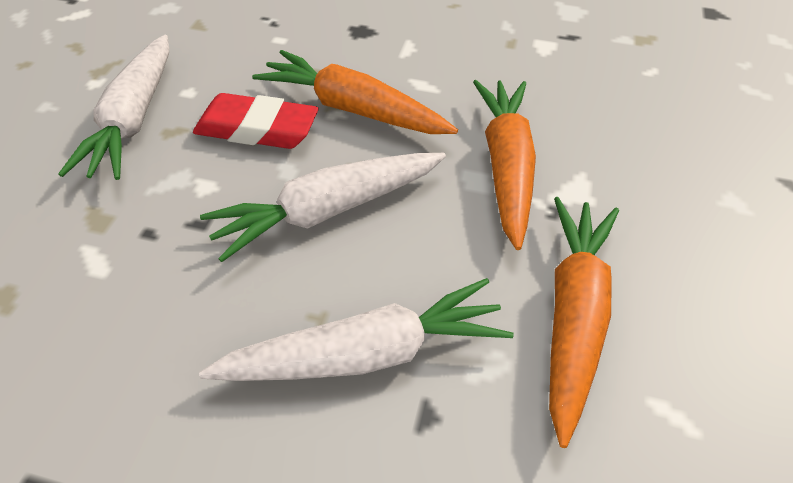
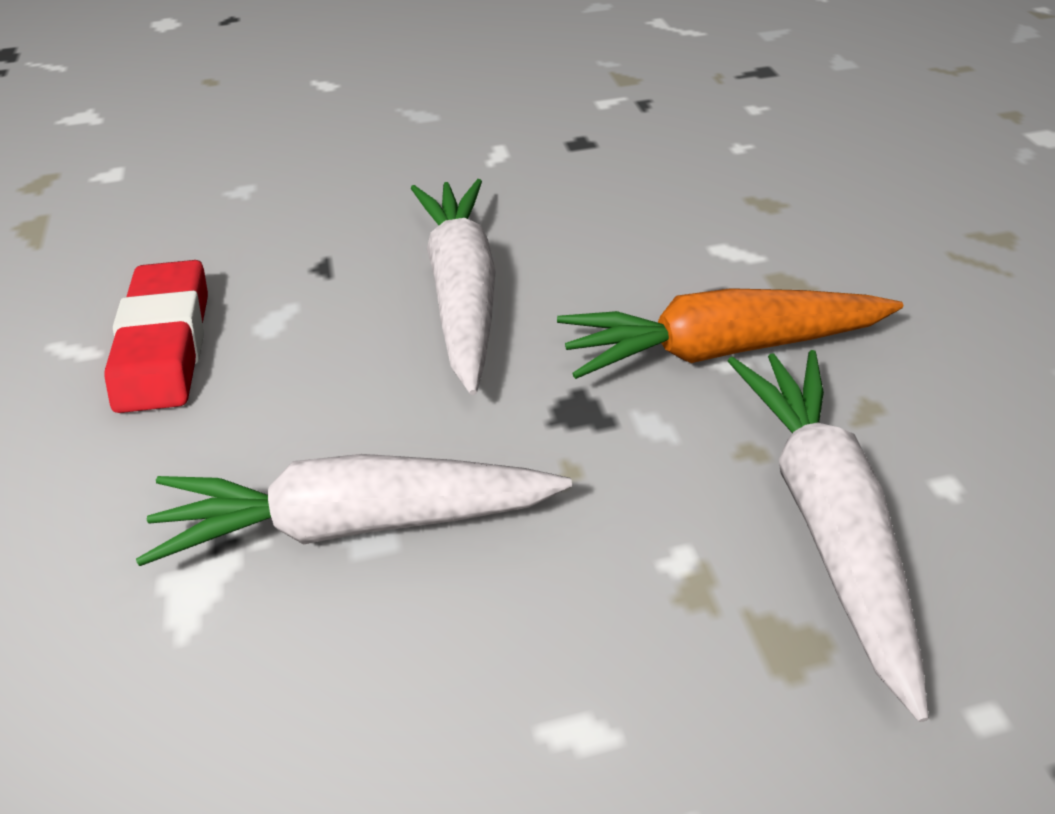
orange carrot: [252,50,458,134] [473,80,536,250] [549,197,619,448] = 3 -> [557,288,903,379] = 1

